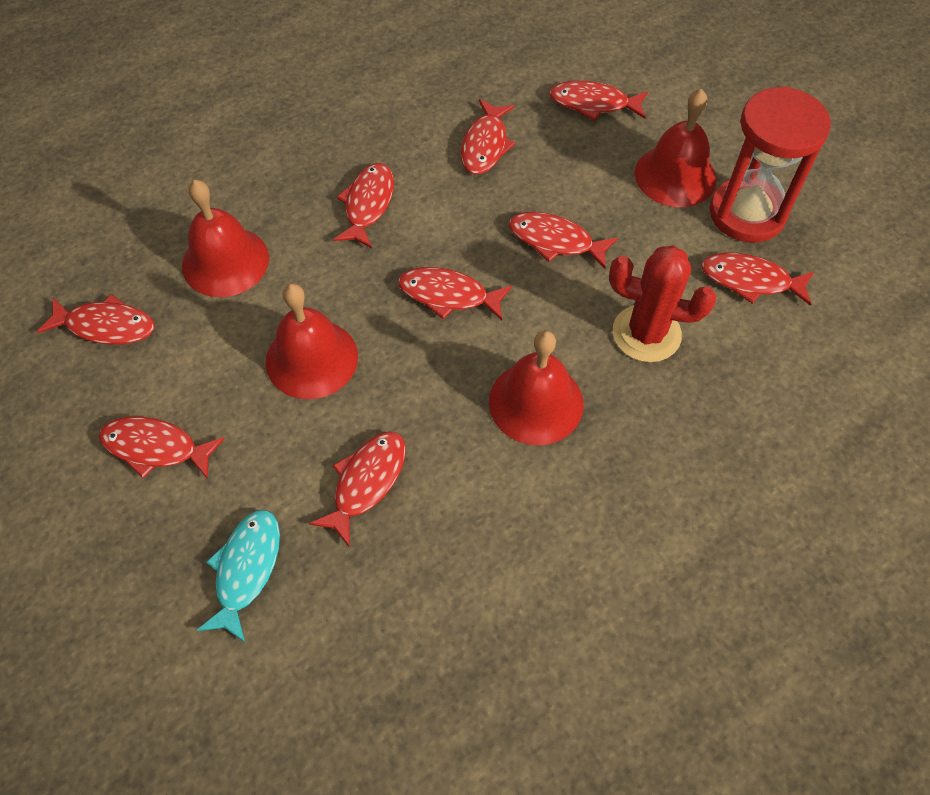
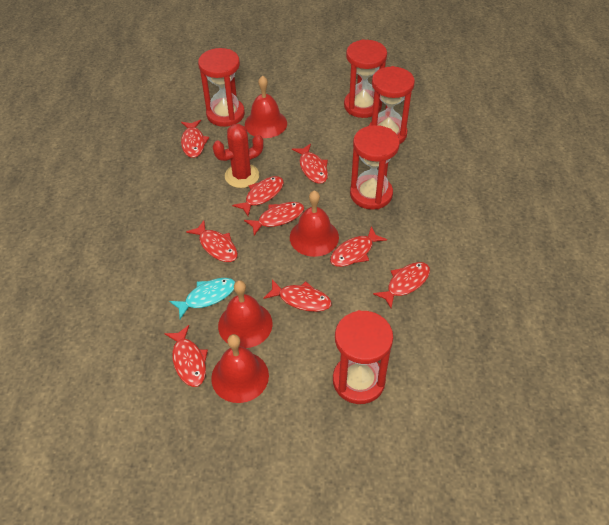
red hourglass: [710,86,831,242] = 1 -> [198,48,245,127] [333,310,393,404] [344,39,387,118] [350,125,400,210] [369,66,415,144] = 5

